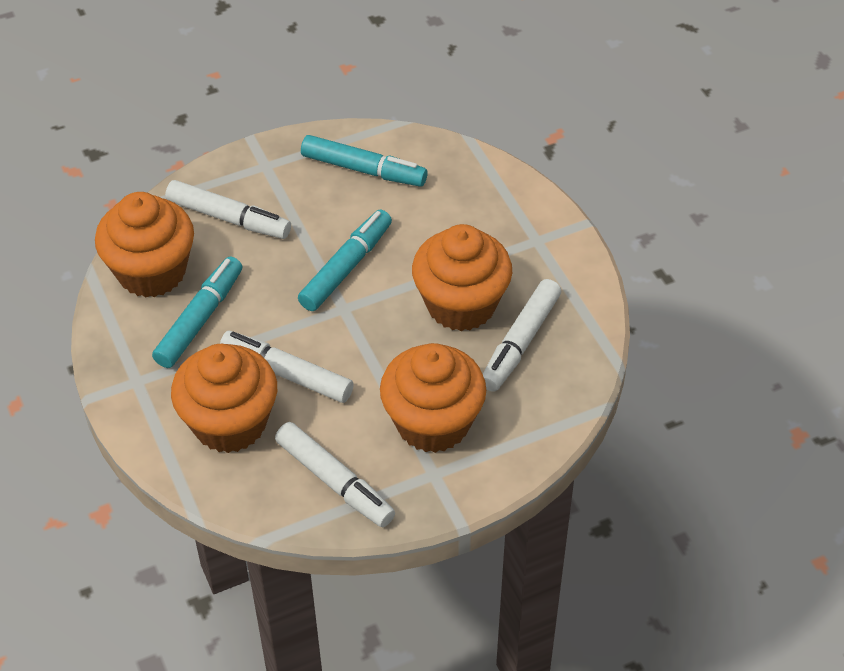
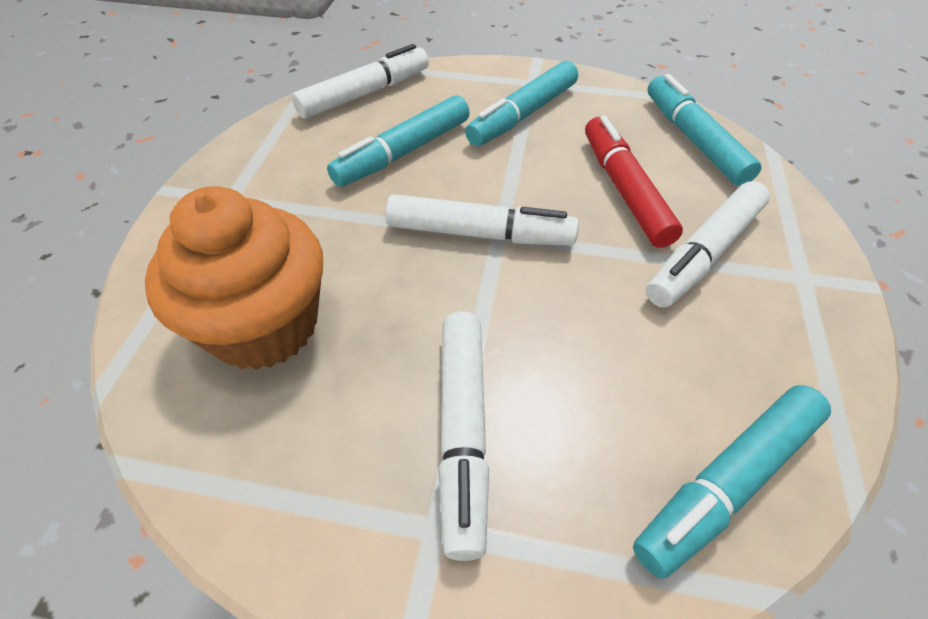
orange cupcake: [95,192,194,298] [171,344,277,453] [380,343,486,453] [412,224,512,331] = 4 -> [145,186,323,370] = 1
red marker: none = 0 -> [585,115,683,248] = 1
turquoise marker: [152,256,243,368] [298,210,392,311] [301,135,428,187] = 3 -> [327,95,470,187] [465,61,578,146] [633,385,831,579] [648,74,762,186] = 4

